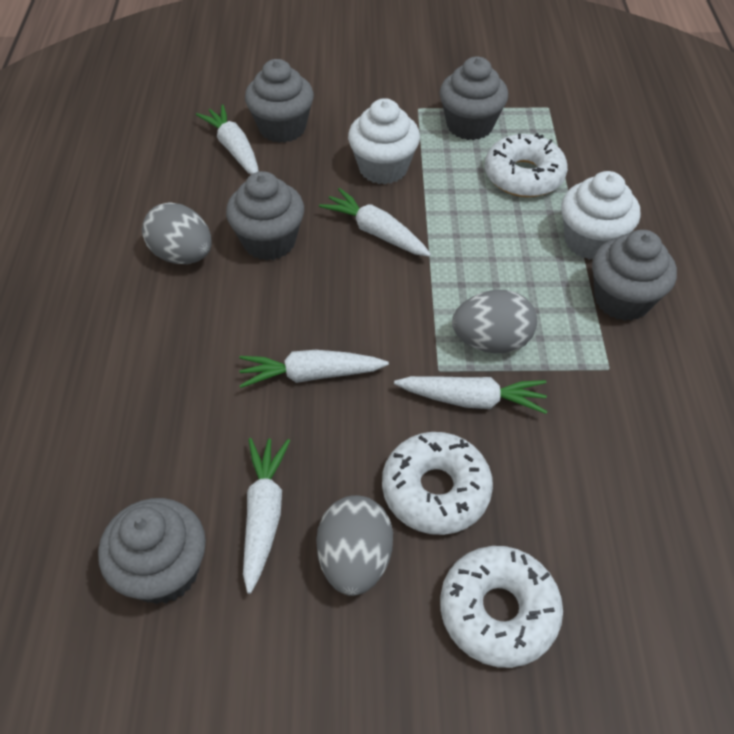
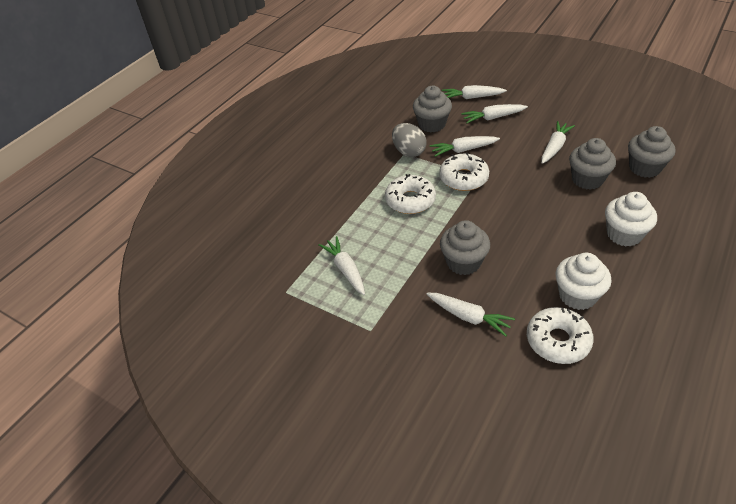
grey cupcake: [98,498,206,604] [226,171,304,261] [245,59,314,143] [440,57,508,140] [592,230,677,321] = 5 -> [413,86,452,132] [440,220,490,275] [569,138,616,190] [628,126,676,178] = 4
grey egg: [142,202,212,264] [316,495,393,596] [452,290,537,353] = 3 -> [392,123,427,157] = 1
white carrot: [196,105,259,175] [239,350,389,388] [243,438,290,594] [319,188,431,257] [394,376,547,414] = 5 -> [318,236,365,295] [427,293,515,337] [430,136,500,157] [442,85,507,99] [461,104,528,123] [541,121,575,164] = 6

